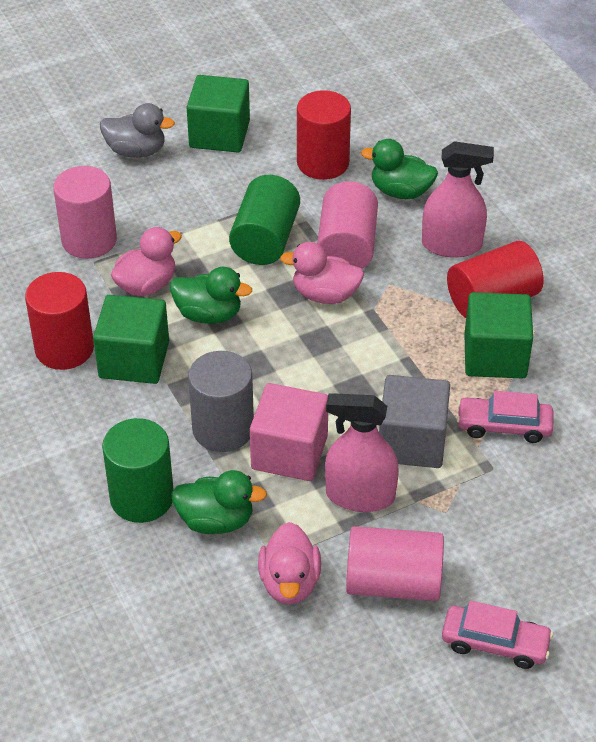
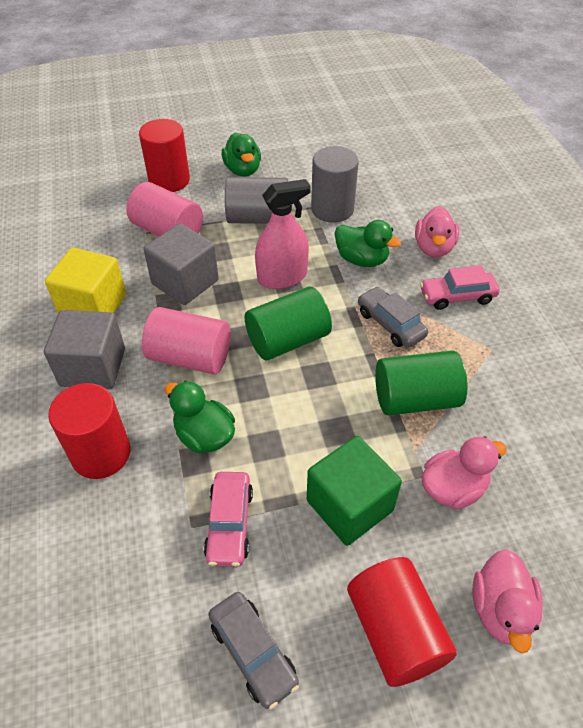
green cube: [93,295,169,384] [187,75,250,153] [464,292,533,379] = 3 -> [307,436,402,546] = 1
grey car: none = 0 -> [208,592,299,709] [358,287,428,348] = 2
grey cube: [379,375,450,468] = 1 -> [44,310,125,389] [143,223,219,305] = 2
grey cylinder: [188,351,254,452] = 1 -> [225,177,288,224] [311,146,359,223] = 2
grey duck: [100,103,175,158] = 1 -> none = 0
pink cube: [250,383,328,481] = 1 -> none = 0
pink cylinder: [53,166,117,259] [317,181,378,269] [346,526,444,601] = 3 -> [126,182,203,236] [142,307,231,374] = 2
pink spray bottle: [325,393,399,512] [422,141,494,258] = 2 -> [255,179,311,289] = 1
yellow cube: none = 0 -> [45,248,126,313] = 1

